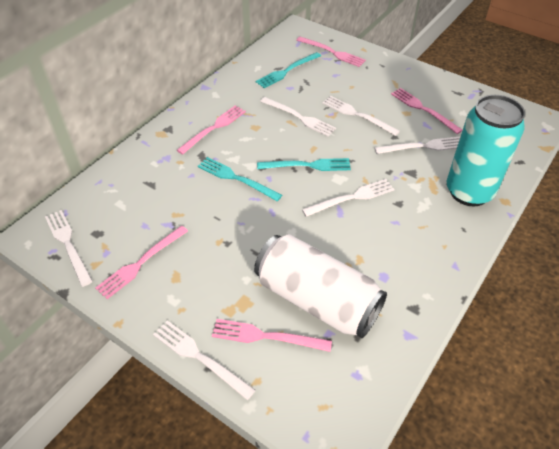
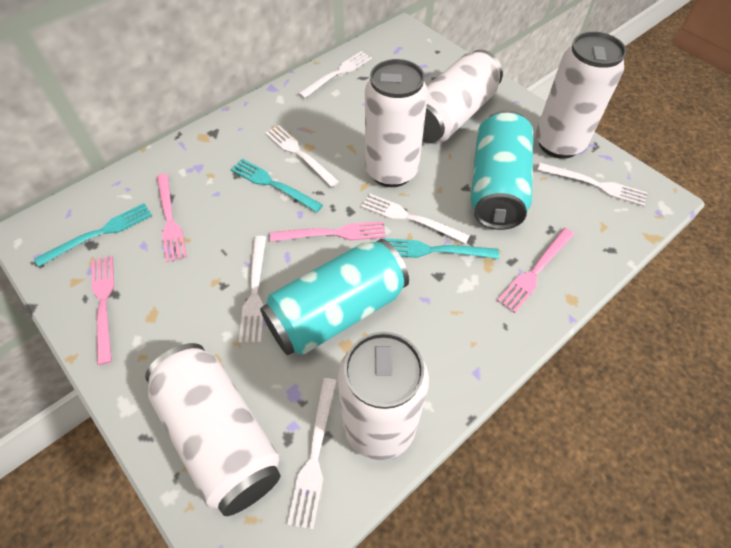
pink fork: [95,226,188,299] [177,105,246,155] [212,319,332,352] [296,37,366,67] [391,88,462,134] = 5 -> [91,256,114,365] [157,174,187,262] [270,221,386,242] [497,228,574,313] = 4
turquoise can: [446,95,525,206] = 1 -> [260,239,409,355] [471,110,533,230] = 2
white can: [254,234,387,338] = 1 -> [145,343,281,516] [338,332,429,460] [365,59,428,187] [422,50,503,143] [536,32,626,159] = 5

